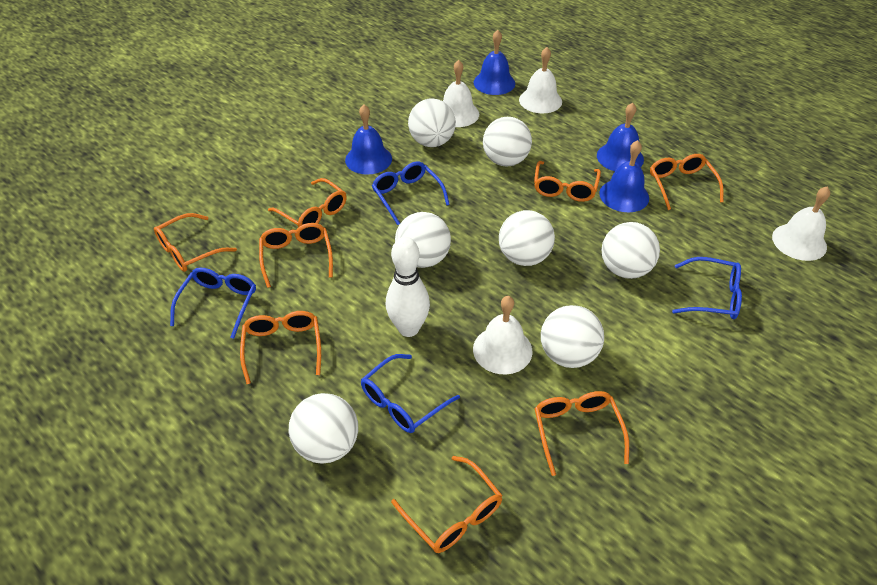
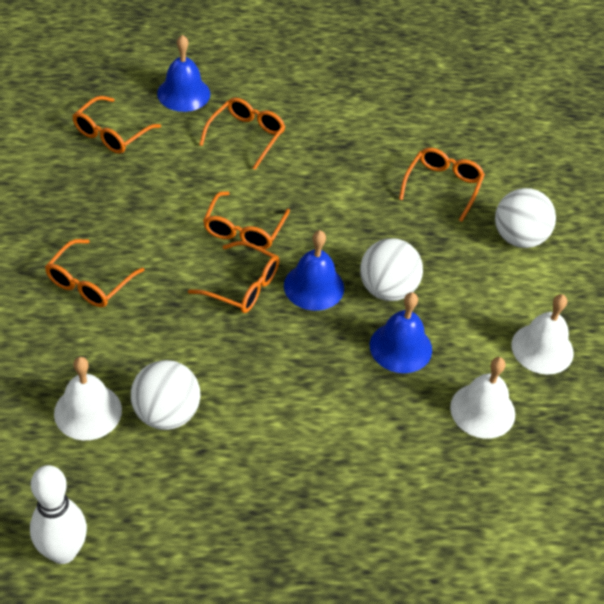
blue bell: [345,105,392,175] [473,30,515,95] [597,102,644,171] [599,140,649,212] = 4 -> [157,35,210,112] [284,230,344,311] [370,292,432,373] = 3
blue glasses: [170,268,256,339] [361,354,460,433] [372,161,450,225] [672,257,742,319] = 4 -> none = 0
orange glasses: [154,213,237,272] [240,311,321,384] [259,223,333,288] [268,178,347,227] [391,456,503,553] [534,161,601,202] [534,391,629,476] [650,154,723,210] = 8 -> [45,239,145,307] [72,96,161,154] [188,241,279,313] [199,98,286,170] [203,191,290,249] [399,148,485,222] = 6
white ball: [289,393,358,464] [395,212,451,268] [408,98,456,147] [483,117,532,167] [499,210,555,266] [541,305,604,368] [601,222,660,279] = 7 -> [131,360,200,430] [360,238,423,301] [495,188,556,248] = 3
white bell: [443,60,479,127] [473,296,532,374] [519,47,562,113] [772,186,830,261] = 4 -> [54,357,122,440] [450,357,515,439] [511,294,574,375] = 3

